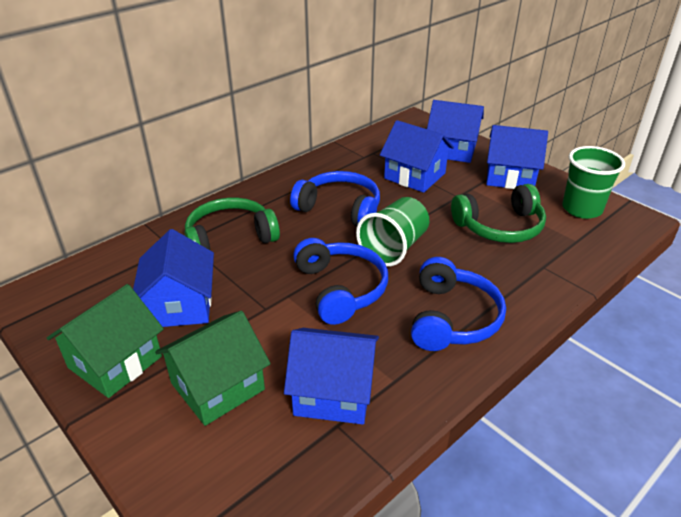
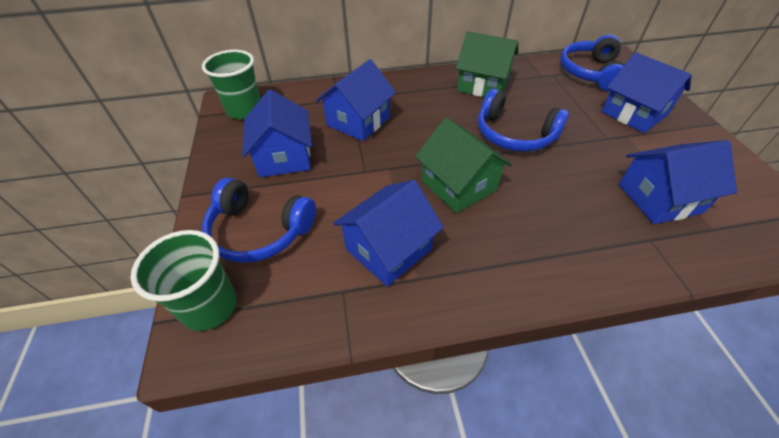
green headphones: [184,198,280,251] [451,184,546,243] = 2 -> none = 0

